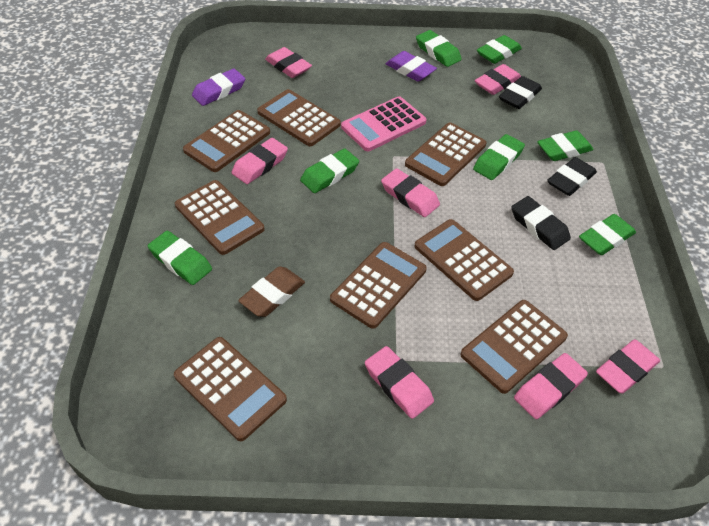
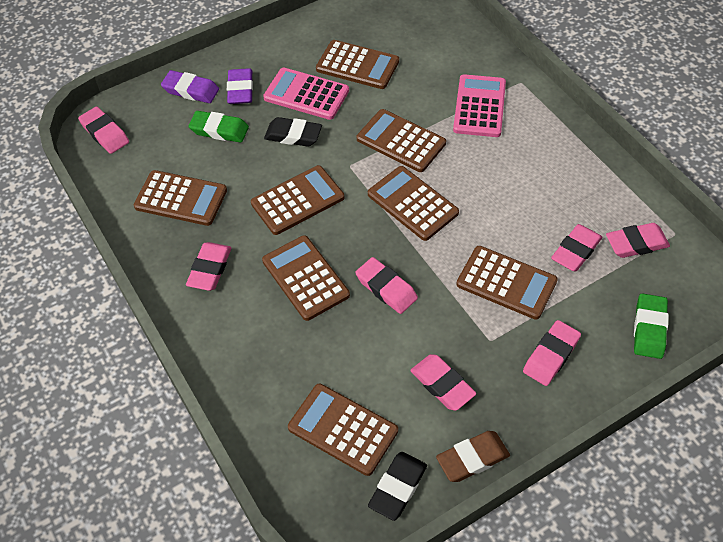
black eraser: [499,76,542,109] [511,196,571,250] [547,157,597,196] = 3 -> [264,117,322,147] [368,452,427,521] = 2
green eraser: [148,231,212,285] [300,149,359,193] [416,30,462,67] [473,134,525,180] [477,35,522,64] [537,130,594,161] [579,214,636,255] = 7 -> [189,111,249,143] [634,293,669,359] = 2
pink calculator: [341,96,427,151] = 1 -> [263,68,349,120] [453,74,506,137] = 2

